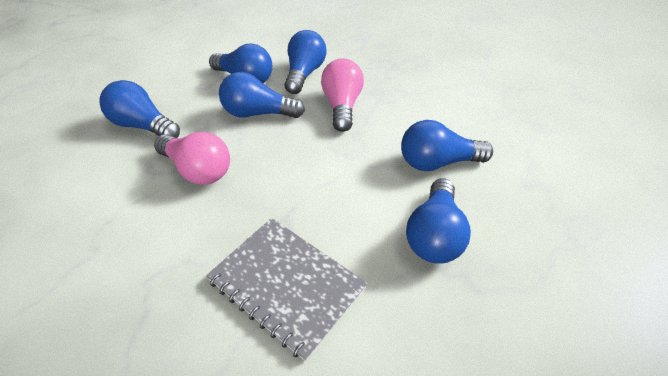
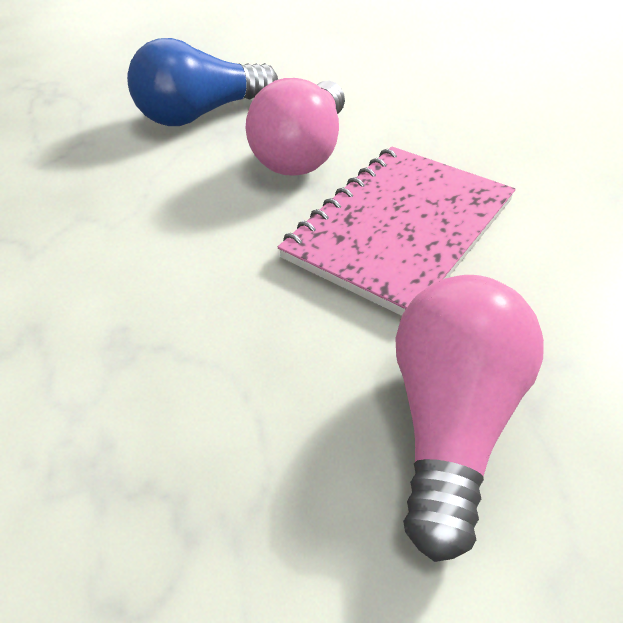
blue light bulb: [99,80,180,138] [209,43,272,83] [219,72,305,118] [285,30,327,94] [401,120,493,171] [406,178,471,264] = 6 -> [127,38,278,126] = 1
grey notebook: [206,218,368,361] = 1 -> none = 0
pink notebook: none = 0 -> [278,146,516,316] = 1

